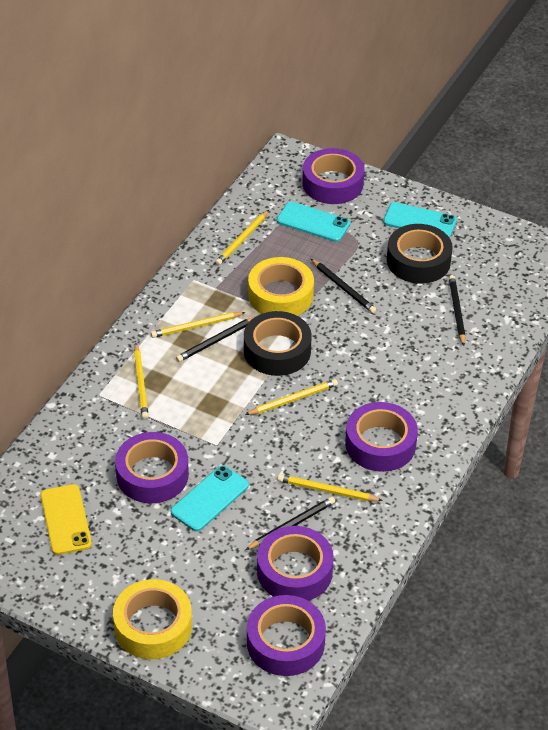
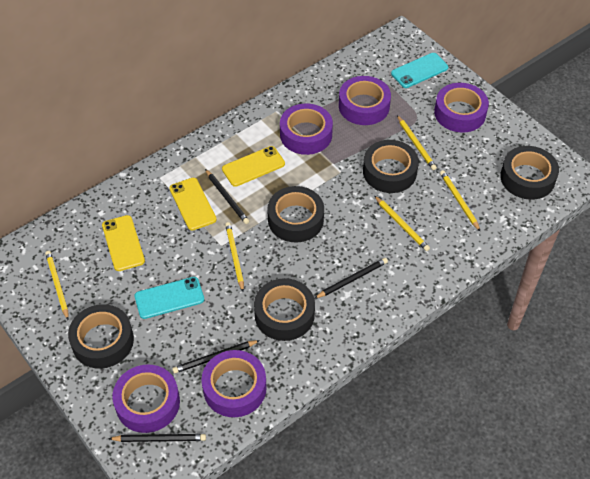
black tape: [244,311,312,376] [387,224,453,284] = 2 -> [68,304,134,369] [254,278,315,341] [267,186,324,242] [363,140,419,193] [500,146,559,200] = 5
turquoise phone: [171,465,249,531] [277,202,350,242] [383,202,457,238] = 3 -> [134,277,204,319] [391,53,448,88] = 2
yellow phone: [40,484,92,555] = 1 -> [102,215,145,271] [169,178,217,231] [222,146,285,187] = 3
yellow tape: [113,579,192,659] [248,257,314,316] = 2 -> none = 0

